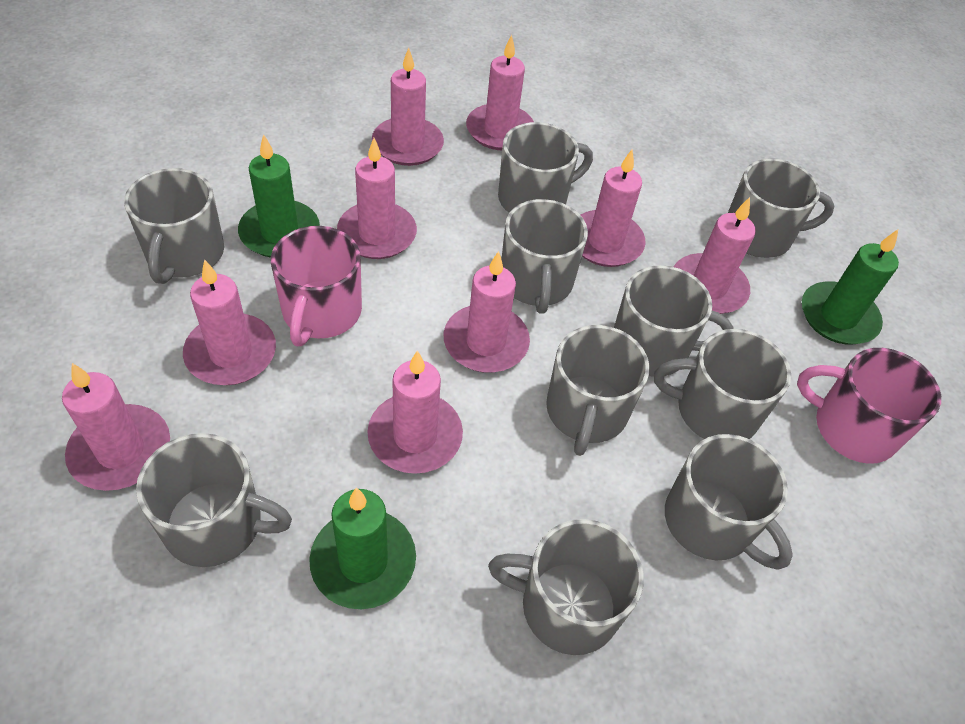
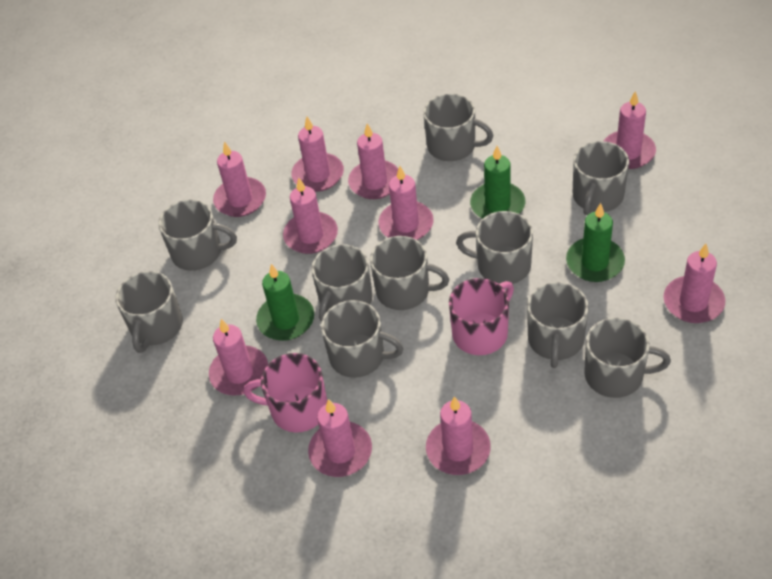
pink candle: [62,363,170,491] [183,259,276,385] [337,138,417,259] [367,350,463,474] [372,48,444,166] [444,251,530,373] [466,35,534,150] [581,150,646,267] [674,197,756,314] = 9 -> [209,319,268,396] [213,141,266,217] [283,178,338,254] [291,117,344,192] [308,399,372,477] [348,123,398,199] [378,166,434,240] [426,396,491,475] [604,91,656,169] [663,244,725,323] = 10

